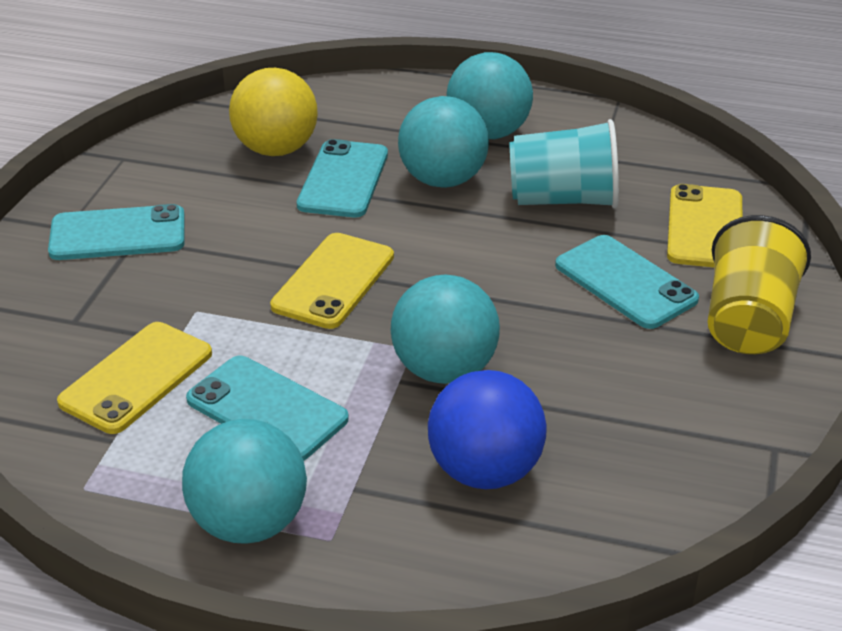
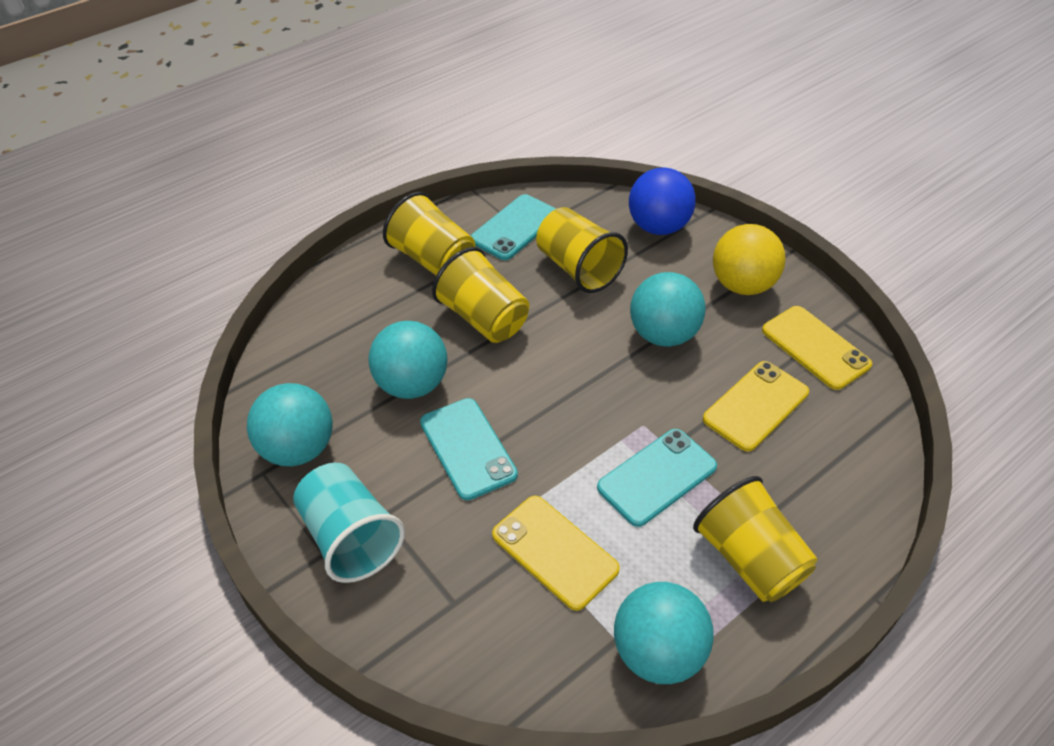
turquoise phone: [48,204,185,260] [186,356,349,461] [297,139,388,217] [555,235,699,329] = 4 -> [420,398,518,500] [471,194,556,260] [597,429,717,527] = 3
yellow cup: [708,215,811,354] = 1 -> [383,192,475,275] [432,247,530,343] [536,207,628,293] [693,476,818,602] = 4

